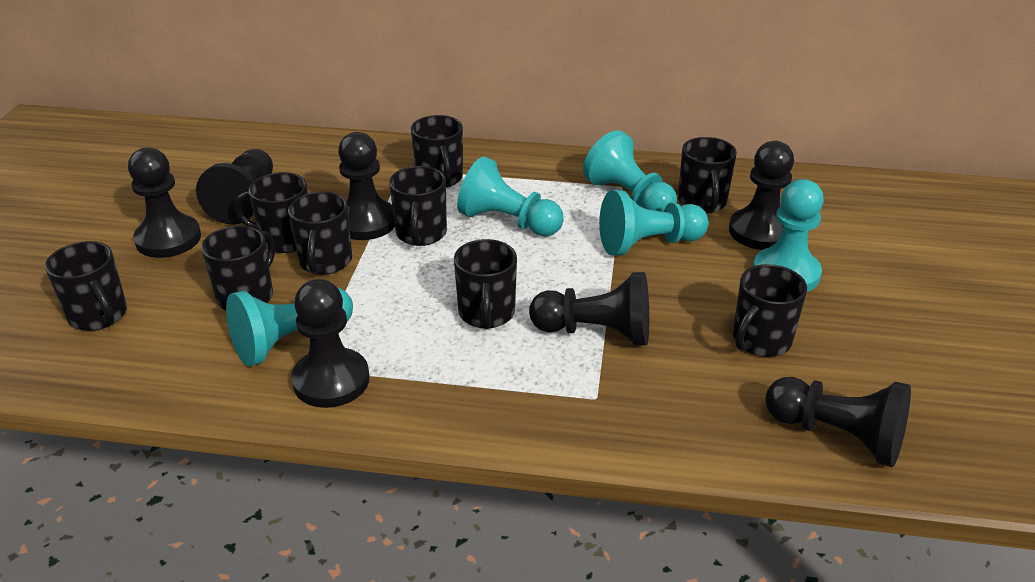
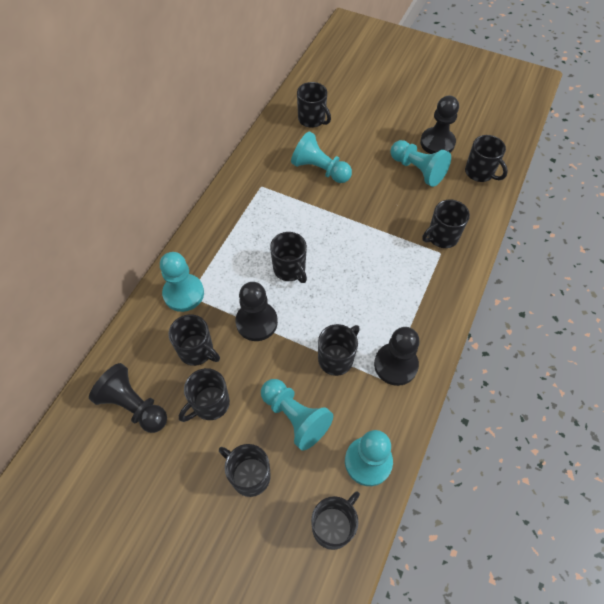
black pawn: [128,147,201,258] [196,149,273,225] [291,279,369,408] [338,132,395,240] [529,272,649,346] [729,141,794,250] [765,377,911,467] = 7 -> [89,363,167,433] [236,282,278,341] [374,327,420,386] [420,95,459,154] = 4

